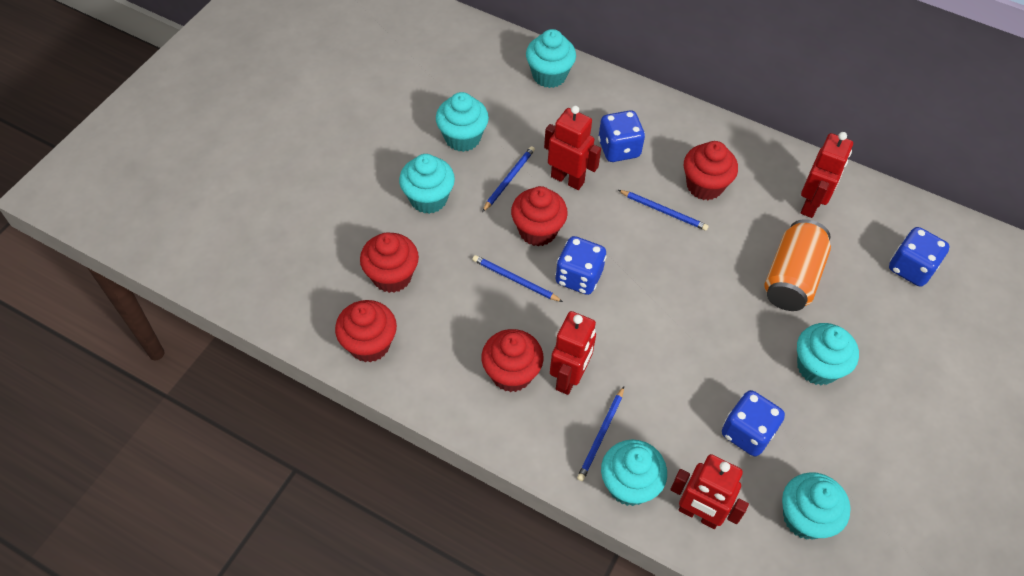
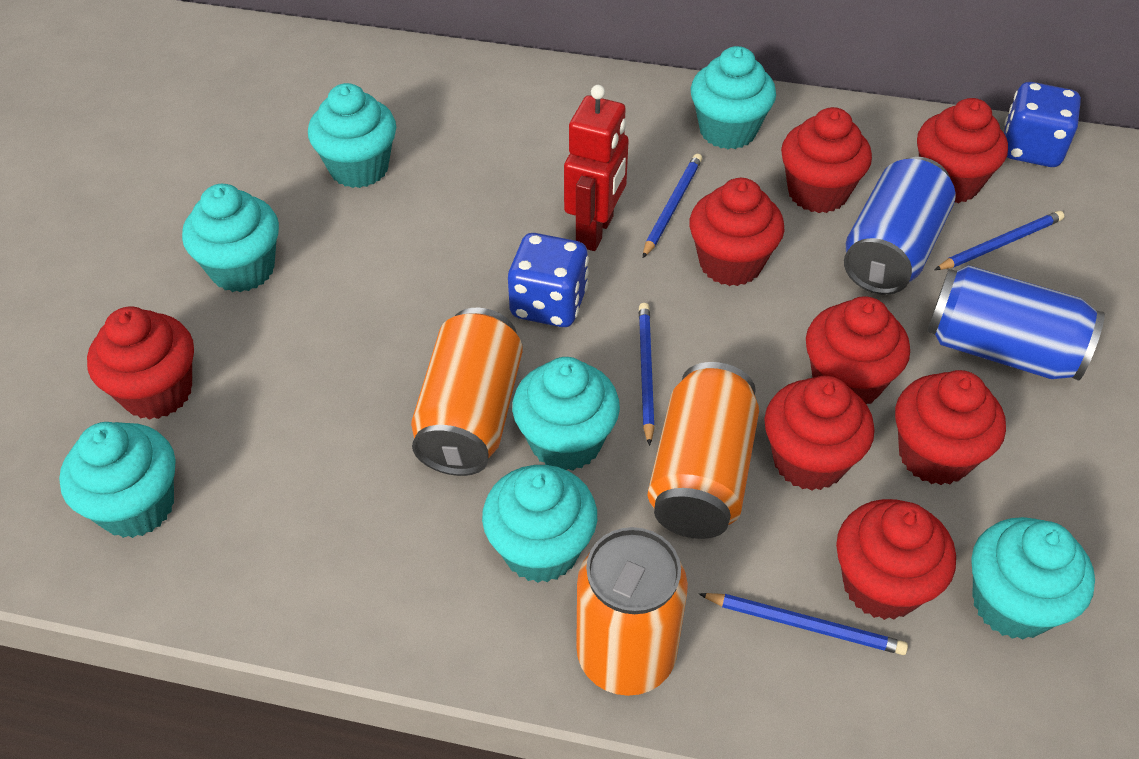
blue can: none = 0 -> [844,157,956,295] [927,265,1105,380] = 2
blue dice: [555,236,607,295] [598,110,645,162] [722,390,785,456] [889,227,950,287] = 4 -> [508,233,589,327] [1004,82,1081,167] = 2
orange can: [764,219,831,311] = 1 -> [411,308,523,476] [576,527,688,696] [648,362,759,539] = 3
red cupcake: [335,300,397,362] [360,232,419,293] [481,329,544,392] [511,186,568,246] [684,141,738,200] = 5 -> [87,306,194,420] [689,178,785,286] [764,376,875,491] [781,107,872,213] [806,296,910,404] [836,499,956,620] [895,370,1006,485] [917,98,1008,203] = 8
red robot: [544,106,601,190] [550,311,596,395] [671,454,749,529] [801,132,853,218] = 4 -> [564,85,629,251] = 1
turquoise cupcake: [399,154,455,214] [436,92,489,152] [526,29,576,88] [601,440,667,506] [782,472,851,540] [797,323,859,385] = 6 -> [59,422,175,538] [182,184,279,292] [308,83,396,188] [482,465,597,583] [512,357,620,471] [691,46,776,149] [971,517,1095,639] = 7

